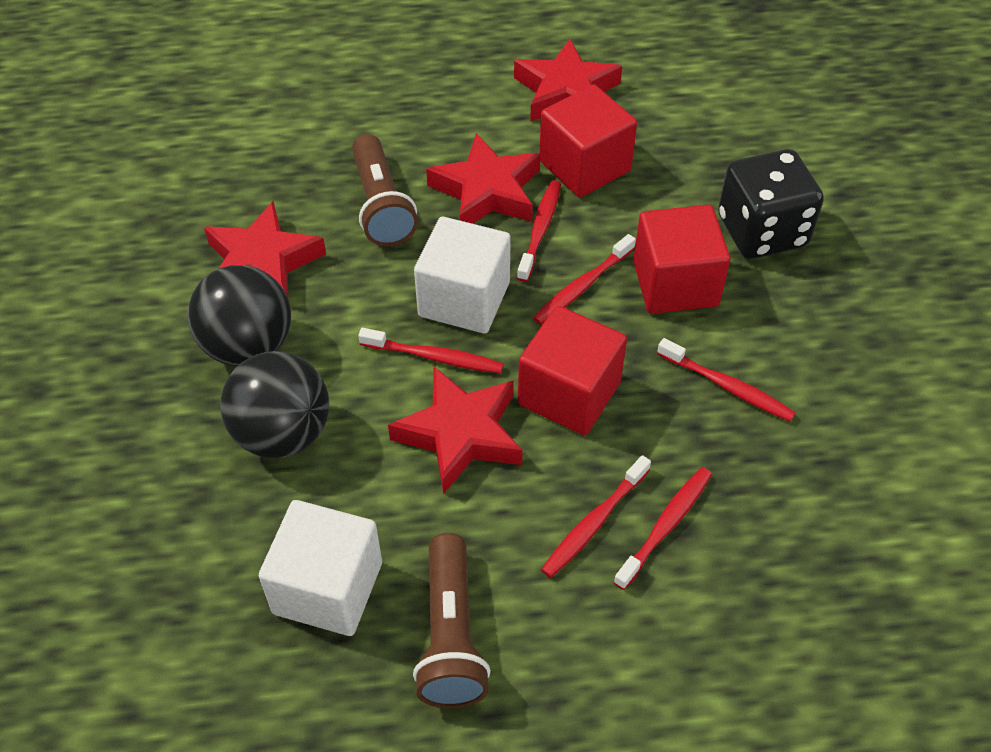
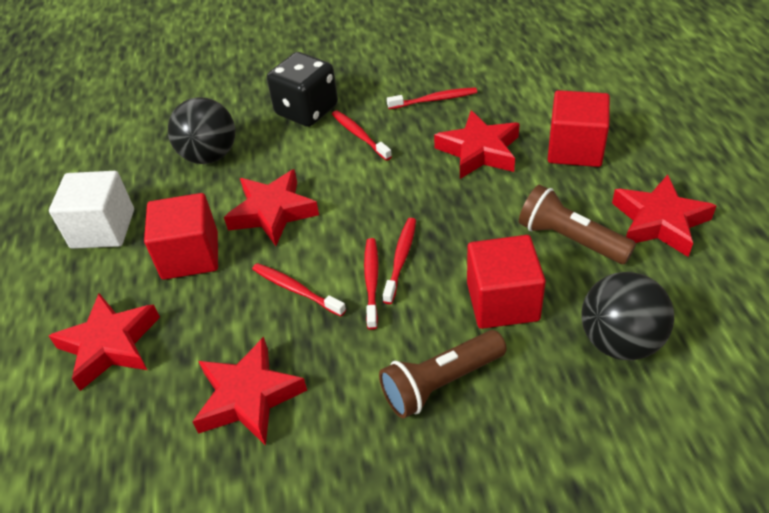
red star: [204,201,326,297] [388,366,523,494] [426,133,540,224] [514,39,622,122] = 4 -> [49,293,160,391] [192,337,307,446] [224,169,319,246] [434,110,520,179] [612,175,717,257] = 5
red toothbrush: [358,328,504,374] [517,180,561,282] [533,234,636,325] [541,455,651,578] [614,467,712,590] [657,338,796,422] = 6 -> [252,263,346,316] [332,110,392,161] [364,238,379,330] [383,218,416,304] [387,87,477,109] = 5
white cube: [259,500,382,636] [414,217,511,334] = 2 -> [49,171,134,249] = 1

